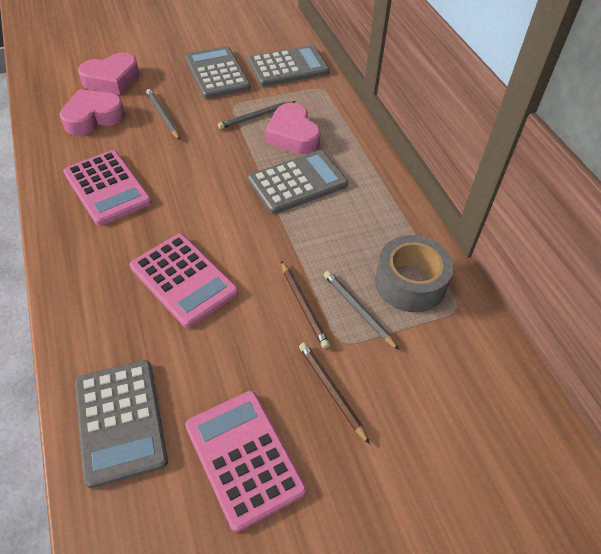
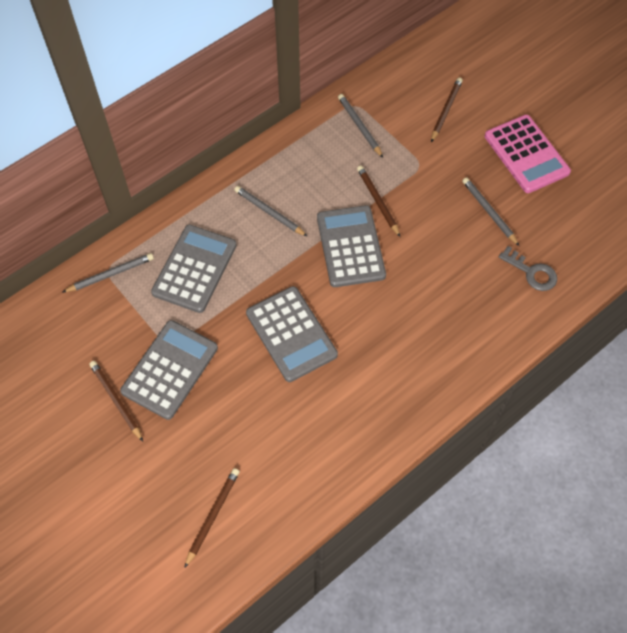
brown pencil: [281,261,330,349] [299,342,370,444] = 2 -> [89,361,143,441] [184,468,240,568] [357,165,400,237] [431,77,463,142] = 4
grey key: none = 0 -> [499,246,557,291] = 1
grey pencil: [146,89,180,140] [218,101,296,129] [324,271,399,350] = 3 -> [63,253,154,292] [234,186,307,236] [338,94,383,158] [462,177,519,246] = 4
grey tape: [375,235,454,312] = 1 -> none = 0
pink calculator: [63,150,152,226] [130,234,238,328] [185,391,306,532] = 3 -> [485,115,571,193] = 1
pink heart: [60,89,125,136] [78,52,139,95] [265,103,321,154] = 3 -> none = 0

